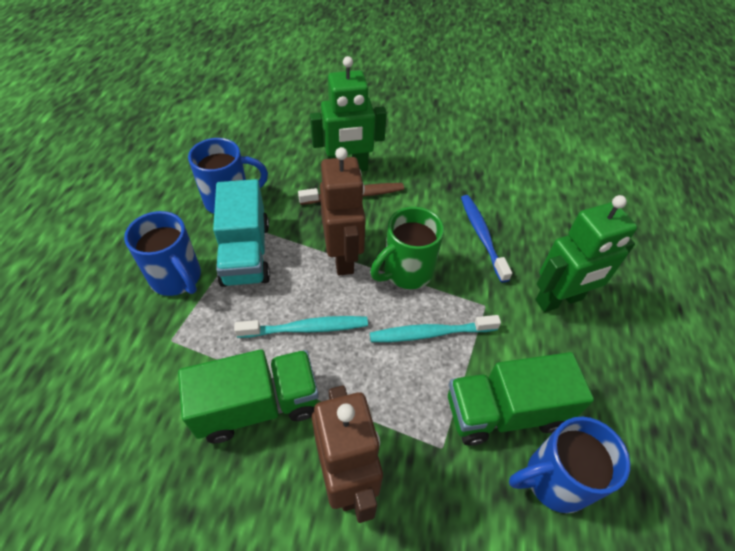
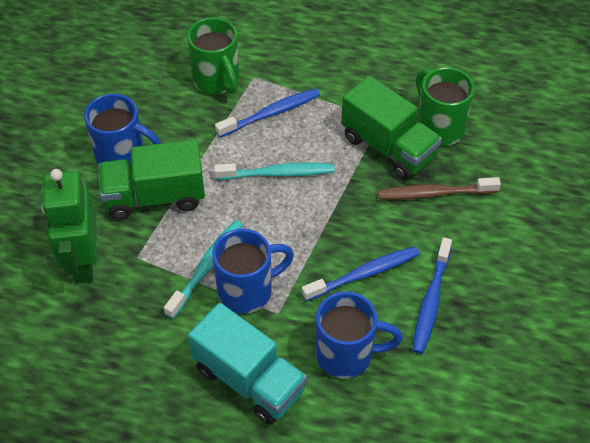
blue toothbrush: [461,195,512,283] = 1 -> [215,88,320,138] [302,246,420,301] [412,237,452,354] = 3
brown robot: [312,386,383,523] [320,147,366,275] = 2 -> none = 0
green mug: [370,207,444,289] = 1 -> [187,17,239,95] [416,67,475,146] = 2
green robot: [310,56,387,171] [536,195,637,312] = 2 -> [41,169,97,283] = 1

